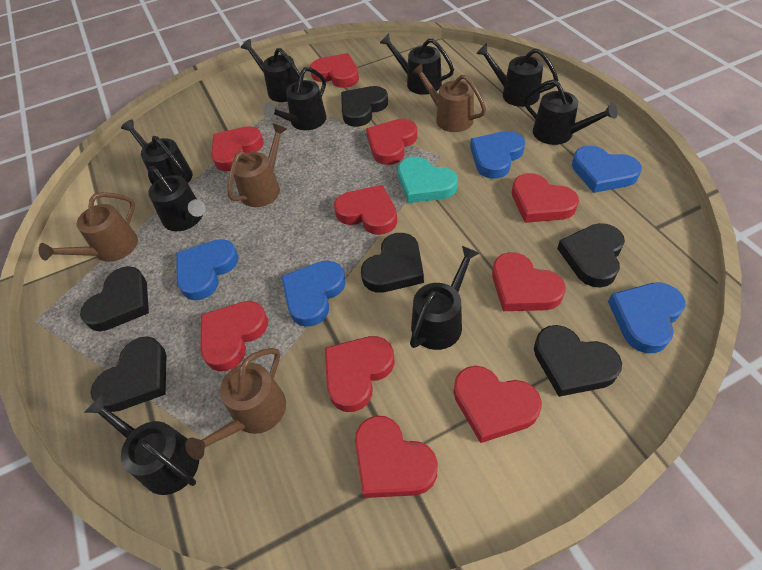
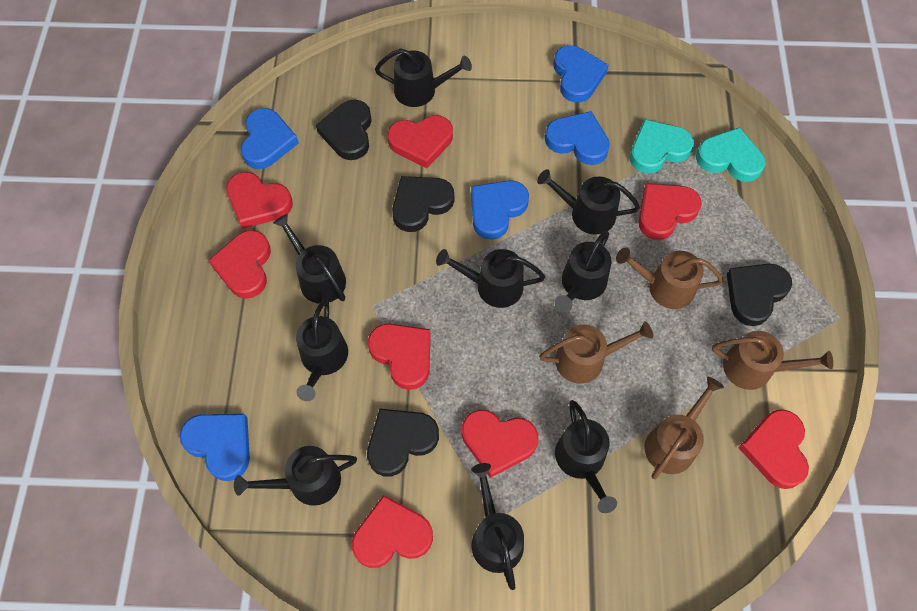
black heart: [80,266,149,331] [91,336,166,412] [341,86,388,127] [361,233,424,293] [534,325,622,397] [557,223,625,287] = 6 -> [316,99,372,160] [367,409,439,476] [392,176,454,232] [727,264,792,326] = 4
red heart: [200,301,268,371] [211,126,264,171] [310,53,359,88] [325,336,394,412] [334,185,397,235] [355,416,438,498] [366,119,417,165] [454,366,542,443] [492,252,566,311] [512,173,579,223] = 10 -> [209,230,271,299] [226,172,293,229] [352,495,433,568] [368,324,430,390] [388,115,453,168] [462,410,538,478] [638,183,702,240] [738,409,809,489] = 8
turquoise heart: [398,157,458,203] = 1 -> [630,119,694,174] [696,127,765,182] = 2

